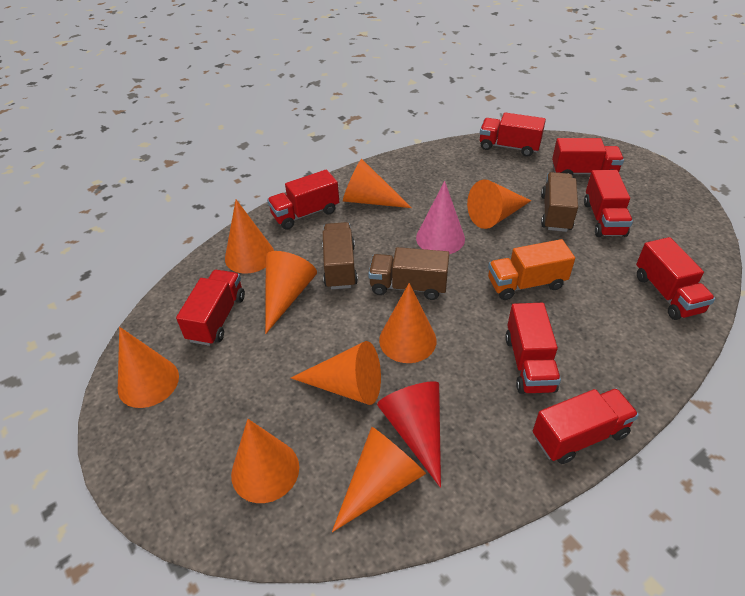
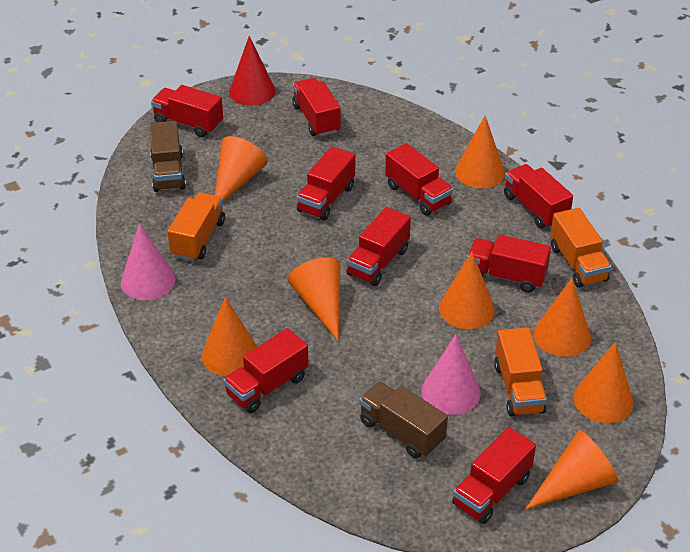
brown truck: [322,222,358,289] [368,247,449,300] [541,172,578,232] = 3 -> [150,121,186,192] [359,381,448,459] = 2
orange cone: [118,327,179,408] [225,200,274,273] [231,419,299,503] [265,251,317,334] [291,341,381,405] [332,427,426,532] [343,159,412,208] [379,283,437,363] [467,180,531,229] = 9 -> [202,297,257,377] [215,136,268,201] [287,257,340,341] [439,251,495,329] [455,116,505,188] [525,430,618,509] [534,278,591,357] [573,342,633,423] = 8
orange truck: [488,239,575,300] = 1 -> [167,192,225,261] [494,327,547,417] [550,208,611,288] = 3
pink cone: [416,181,465,254] = 1 -> [121,223,175,300] [421,334,481,415] = 2
red truck: [176,270,245,346] [267,170,339,230] [480,112,546,157] [505,303,561,394] [533,388,639,464] [552,138,624,175] [584,170,633,237] [636,237,715,320] = 8 -> [151,85,223,137] [223,328,309,413] [292,78,340,137] [297,146,355,221] [346,207,411,286] [385,143,453,216] [452,427,536,524] [467,234,551,293] [504,164,573,229] = 9

